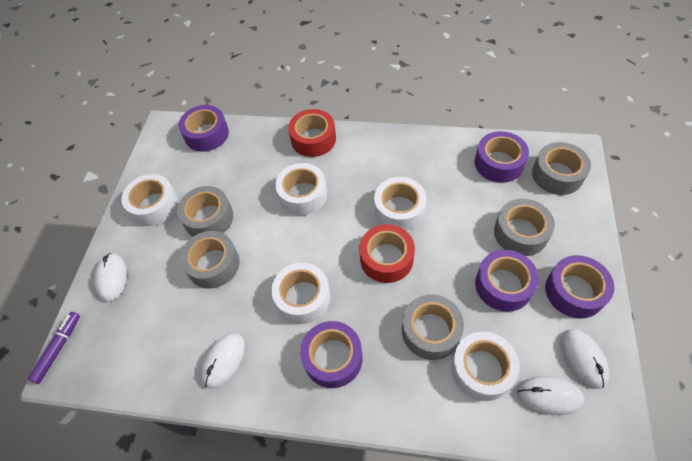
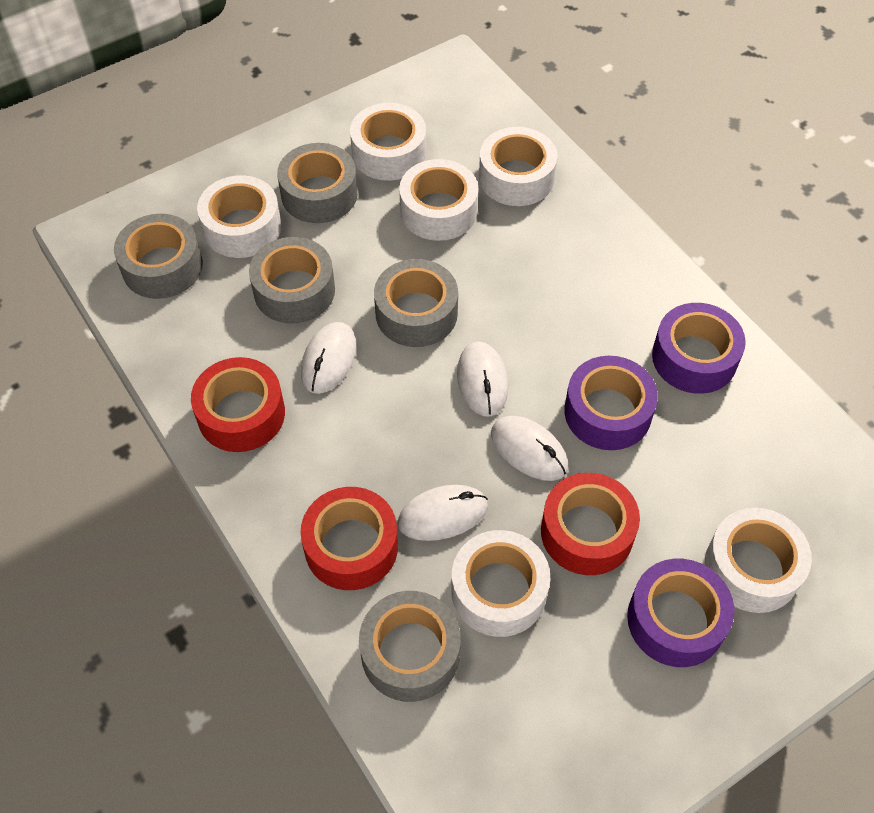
purple marker: [27,312,80,384] = 1 -> none = 0
purple tape: [178,105,229,152] [300,321,363,388] [475,131,529,183] [475,250,539,312] [545,255,614,319] = 5 -> [564,356,658,450] [627,559,735,667] [652,303,746,394] = 3
red tape: [288,109,336,157] [359,224,415,283] = 2 -> [191,357,285,452] [300,487,398,590] [541,473,640,575] = 3
white tape: [121,174,179,226] [271,263,330,324] [275,163,327,215] [374,177,427,231] [451,332,520,401] = 5 -> [197,175,282,258] [350,103,426,181] [399,159,479,241] [451,530,550,637] [479,127,557,206] [705,508,812,613] = 6

